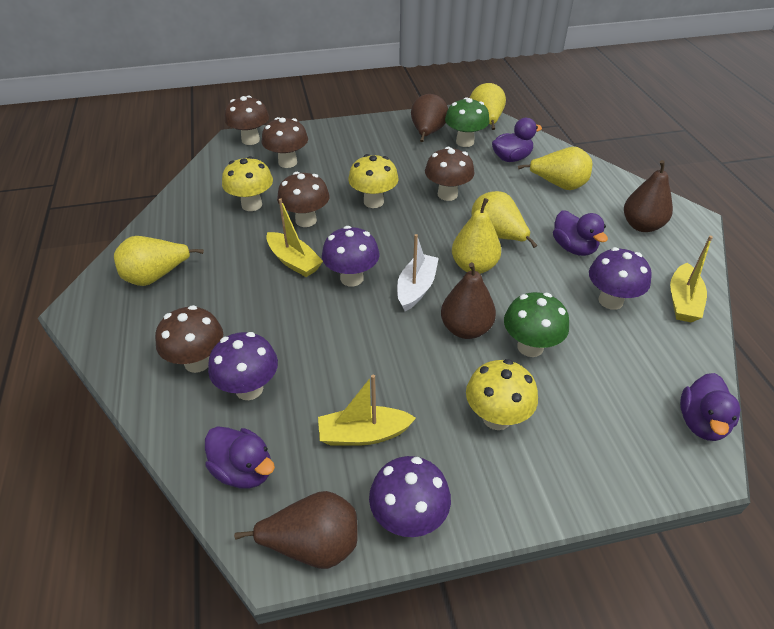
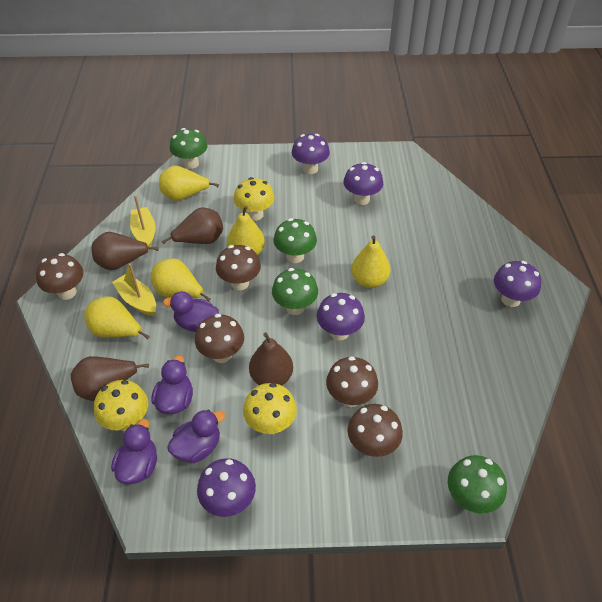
green mushroom: [445,97,490,147] [504,292,569,357] = 2 -> [170,128,208,169] [272,268,318,315] [274,218,317,263] [448,455,507,514] = 4
purple mushroom: [208,332,278,400] [322,226,380,287] [369,456,451,537] [589,247,652,310] = 4 -> [197,458,256,517] [292,134,330,174] [317,293,365,340] [343,162,383,205] [494,261,541,307] = 5
white boat: [397,234,439,311] = 1 -> none = 0
yellow boat: [266,198,323,277] [318,374,416,446] [670,236,713,322] = 3 -> [112,263,156,316] [130,195,156,250] = 2

